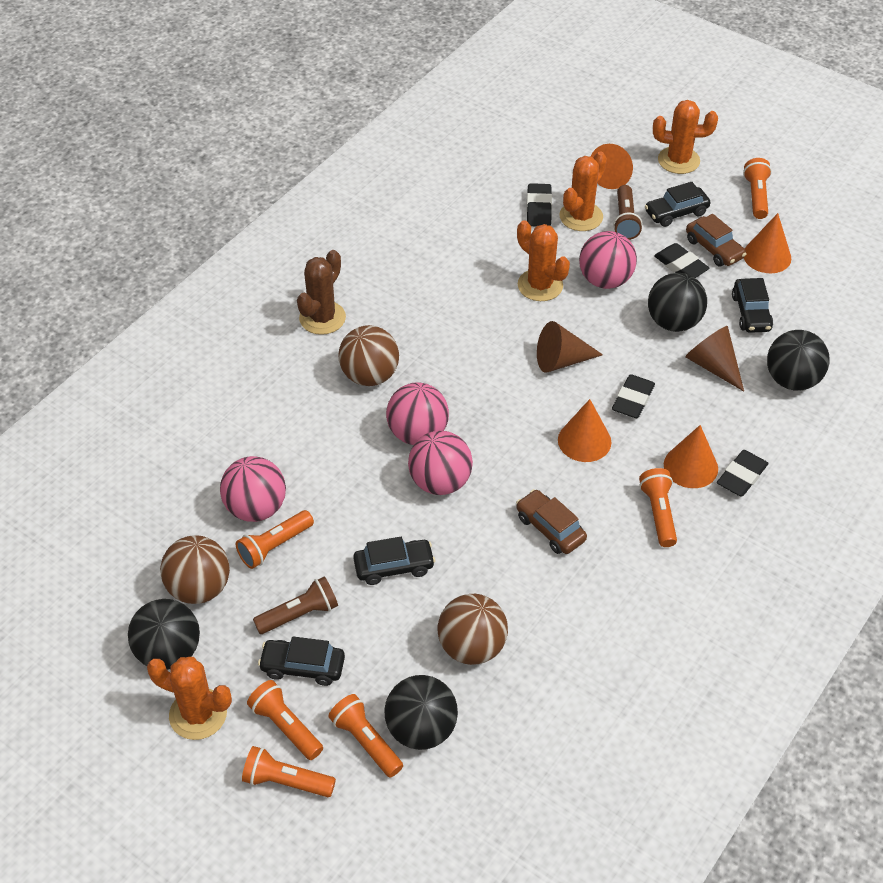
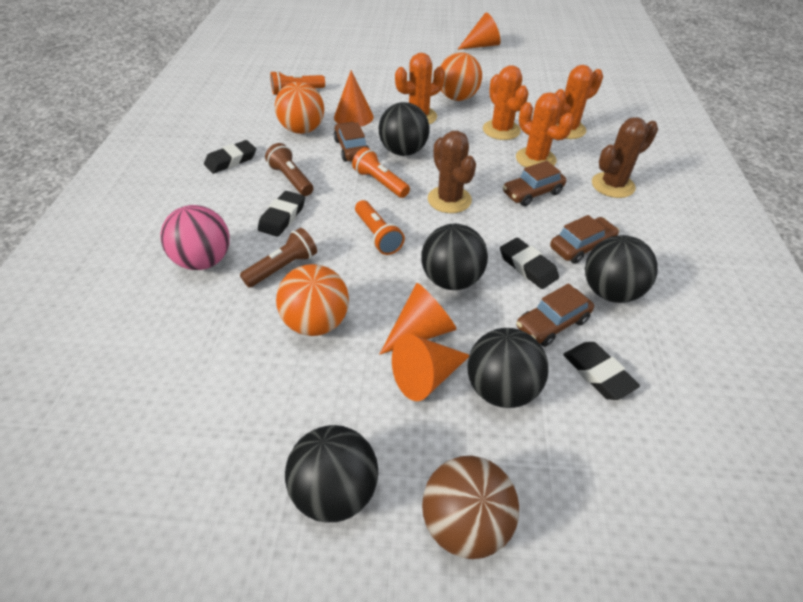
black ball: [128,599,200,670] [384,675,458,750] [648,273,707,332] [767,330,829,391] = 4 -> [285,425,378,522] [379,102,429,156] [421,224,488,290] [467,328,549,408] [585,235,658,303] = 5
black car: [258,637,345,686] [353,537,435,585] [645,182,711,227] [732,278,773,333] = 4 -> none = 0
brown ball: [160,535,230,604] [339,325,399,386] [438,594,508,665] = 3 -> [422,456,519,559] = 1
brown cactus: [297,250,346,335] = 1 -> [428,131,476,213] [592,117,658,198] = 2
brown car: [516,489,587,554] [686,214,747,267] = 2 -> [334,122,369,162] [503,161,566,206] [517,283,594,347] [550,215,619,264] = 4
brown cone: [537,321,603,373] [685,326,744,391] = 2 -> none = 0
orange ball: none = 0 -> [275,82,324,134] [276,264,349,336] [440,52,482,101] = 3
orange flashlight: [236,510,314,569] [242,746,336,797] [247,680,323,760] [328,694,403,777] [639,468,677,547] [743,158,772,219] = 6 -> [270,71,325,95] [352,147,410,198] [355,200,405,255] = 3
pink ball: [220,456,286,522] [386,383,449,445] [408,431,473,495] [579,231,637,289] = 4 -> [160,205,230,270] = 1

